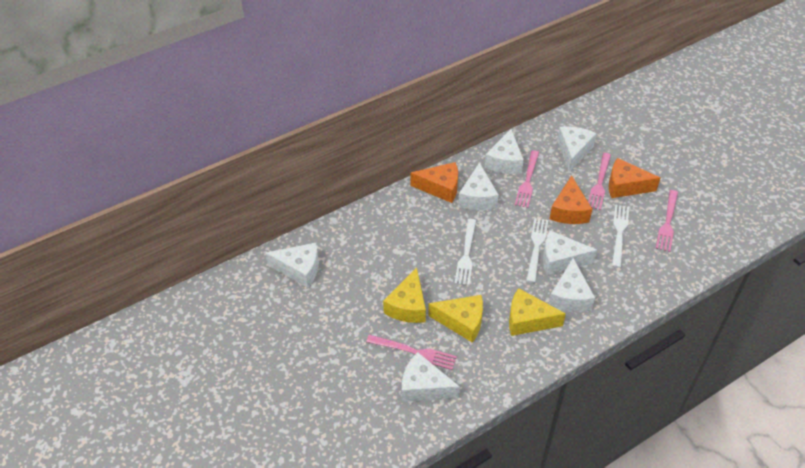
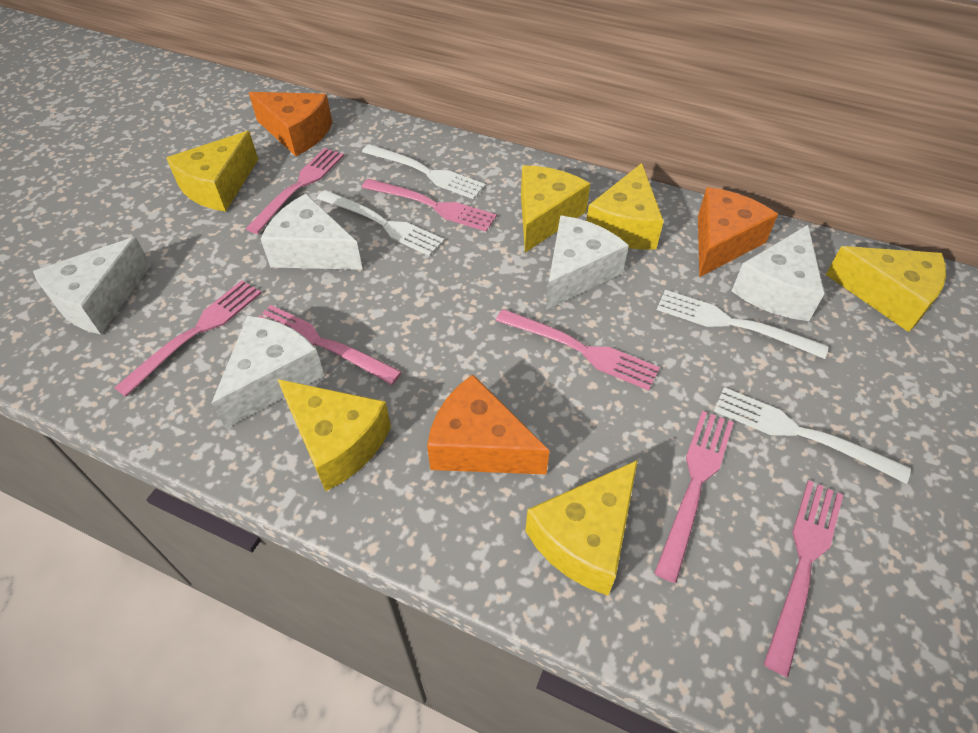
pink fork: [366,335,457,370] [515,150,539,208] [588,153,611,210] [656,190,678,252] = 4 -> [114,280,262,397] [246,148,344,234] [258,305,402,385] [362,179,497,232] [496,309,660,391] [654,411,734,583] [763,480,843,677] = 7
white cheese: [266,243,319,288] [402,352,460,402] [458,162,499,210] [485,129,524,174] [543,230,597,275] [549,258,595,312] [557,126,597,172] = 7 -> [33,237,151,334] [211,316,325,428] [261,194,363,270] [546,215,629,310] [732,225,825,321] = 5
white fork: [455,219,476,286] [526,218,548,283] [612,204,629,268] = 3 -> [317,190,445,256] [362,144,486,199] [657,290,829,359] [714,387,911,484] = 4
yellow cheese: [383,268,426,323] [428,295,483,343] [509,288,566,336] = 3 -> [166,131,258,212] [277,379,391,491] [521,165,590,253] [525,460,638,596] [586,163,664,249] [826,246,946,332] = 6

